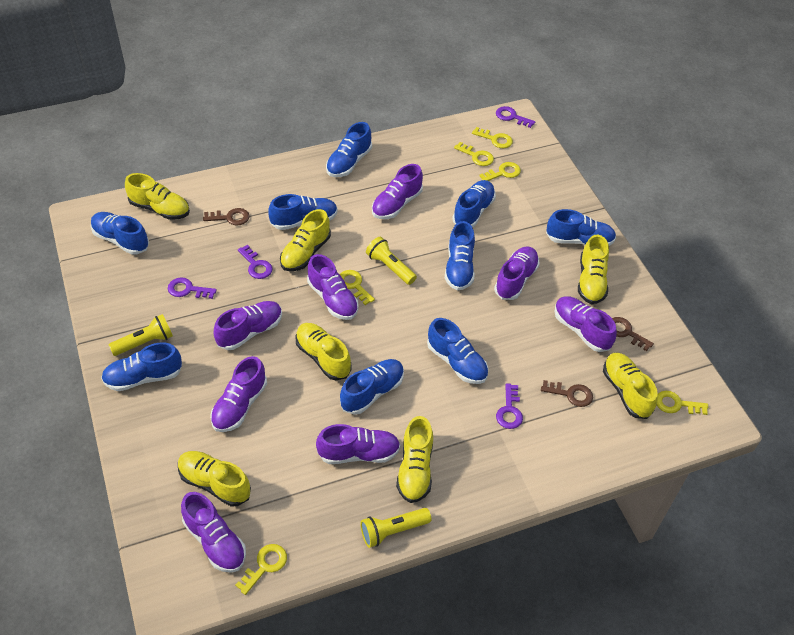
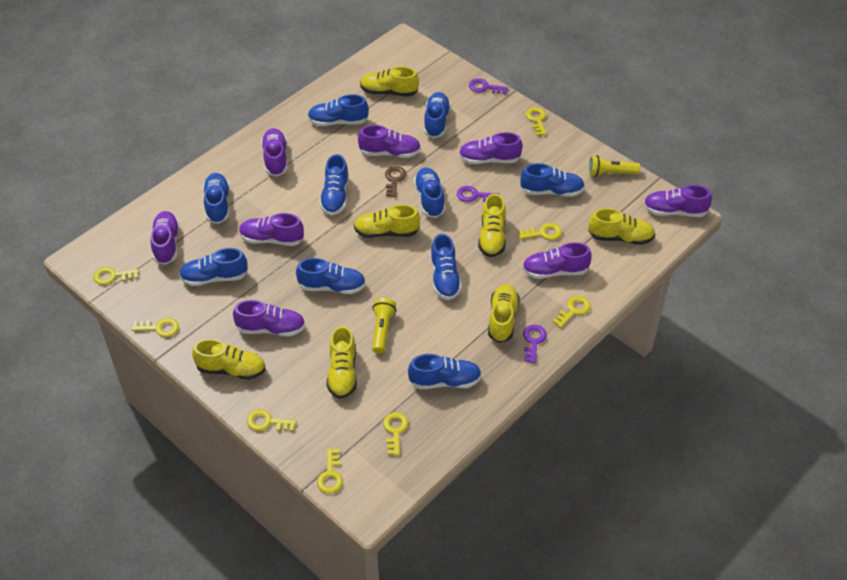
blue shoe: [91,212,149,255] [101,342,182,391] [268,194,338,230] [326,122,372,177] [340,359,404,415] [427,318,488,384] [445,221,475,290] [452,180,496,228] [546,209,616,246] = 9 -> [179,248,248,286] [203,173,230,224] [296,258,366,294] [308,94,369,126] [320,154,349,215] [408,354,482,389] [414,168,445,218] [424,92,451,138] [430,234,462,300] [520,163,585,197] = 10
brown key: [203,208,250,226] [541,380,593,407] [612,317,654,351] = 3 -> [385,166,406,197] = 1
purple key: [168,277,217,299] [238,245,272,279] [496,106,535,128] [496,383,523,429] = 4 -> [457,186,500,202] [469,78,508,94] [523,325,547,363] = 3
yellow flashlight: [109,314,173,356] [361,508,431,548] [366,237,417,285] = 3 -> [372,298,396,354] [588,155,640,177] = 2
yellow key: [235,544,287,595] [340,270,375,305] [454,142,494,166] [472,127,513,148] [479,162,521,181] [657,391,708,415] = 6 -> [93,267,139,285] [132,318,179,337] [247,409,297,431] [317,448,343,494] [383,412,408,456] [518,223,562,240] [526,107,546,136] [553,296,591,328] = 8

